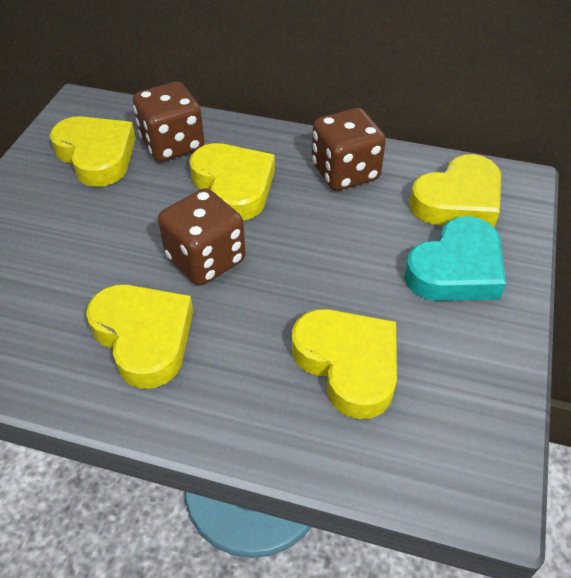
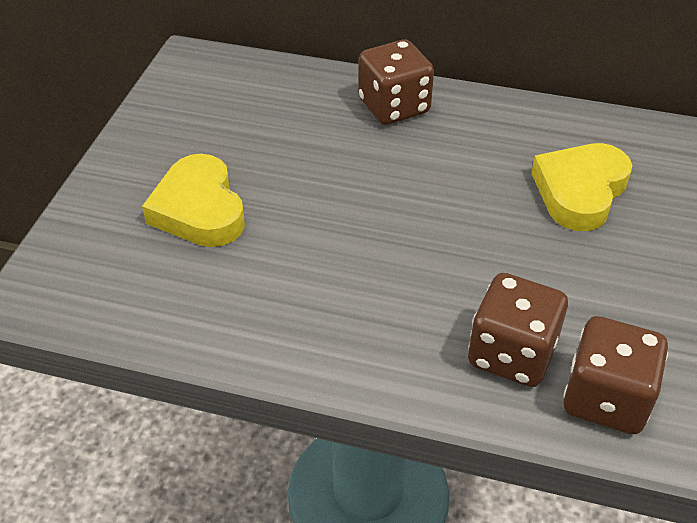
turquoise heart: [404,216,506,301] = 1 -> none = 0
yellow heart: [50,116,136,187] [86,285,193,389] [189,143,275,221] [292,309,397,419] [409,154,501,228] = 5 -> [142,154,245,247] [531,143,632,231] = 2

